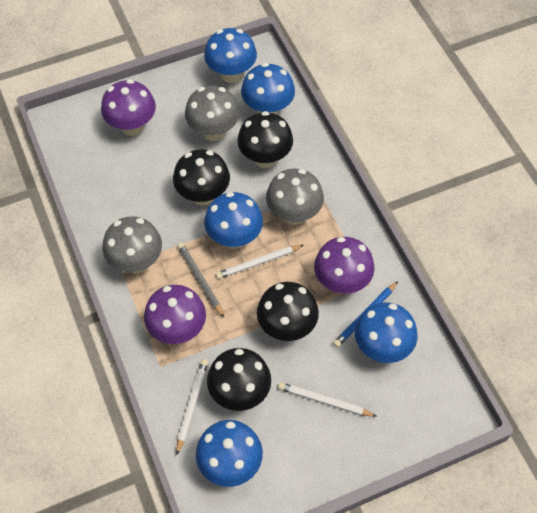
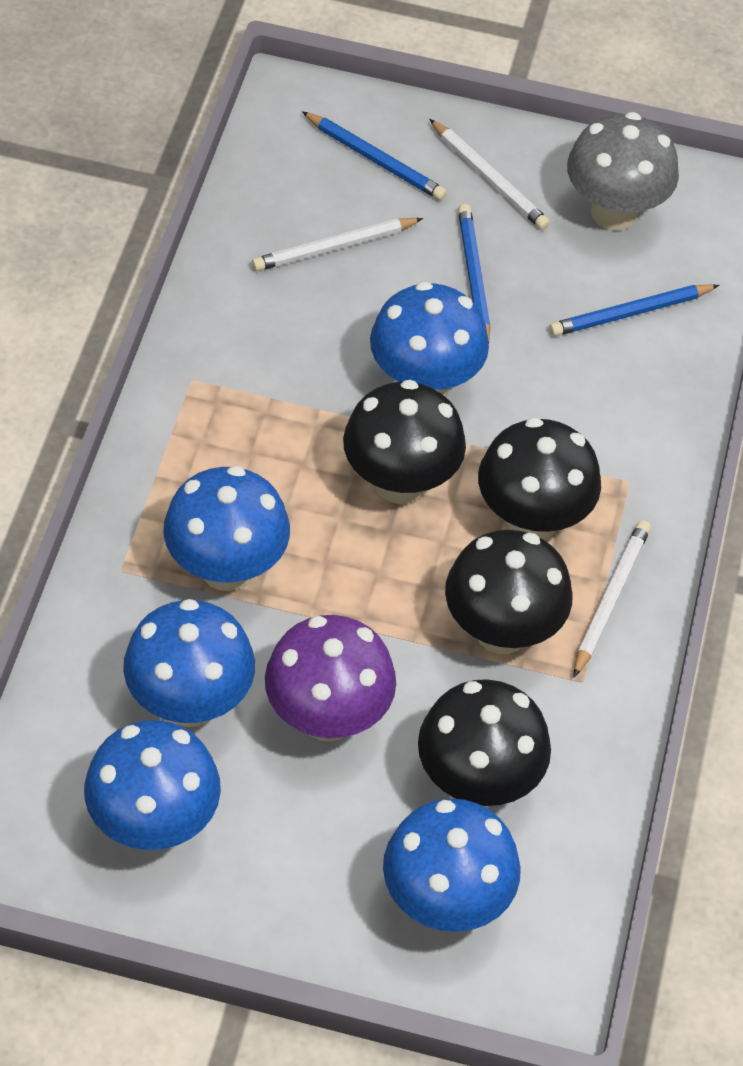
blue pencil: [333,281,398,348] = 1 -> [302,111,447,200] [458,204,491,342] [549,284,719,336] = 3
grey mushroom: [102,216,162,273] [185,85,240,141] [266,169,324,225] = 3 -> [567,112,679,231] = 1
grey pencil: [177,243,224,318] = 1 -> none = 0
purple mushroom: [101,79,156,136] [144,285,206,344] [314,237,375,294] = 3 -> [265,615,396,742] = 1

